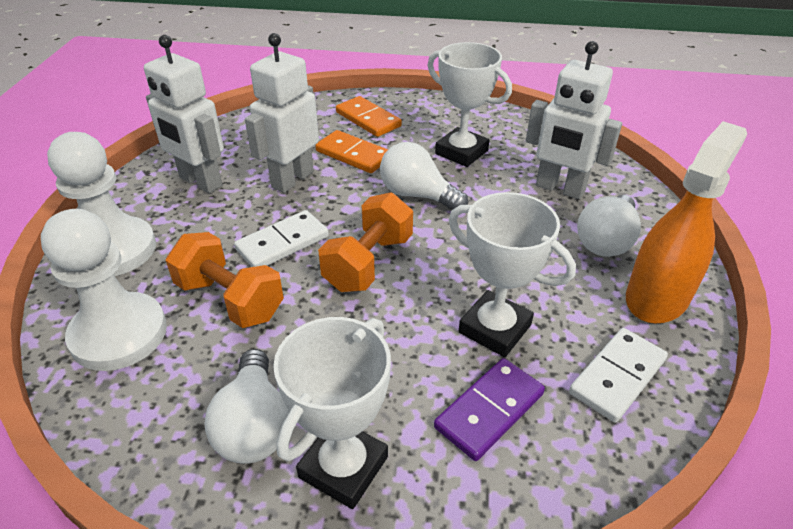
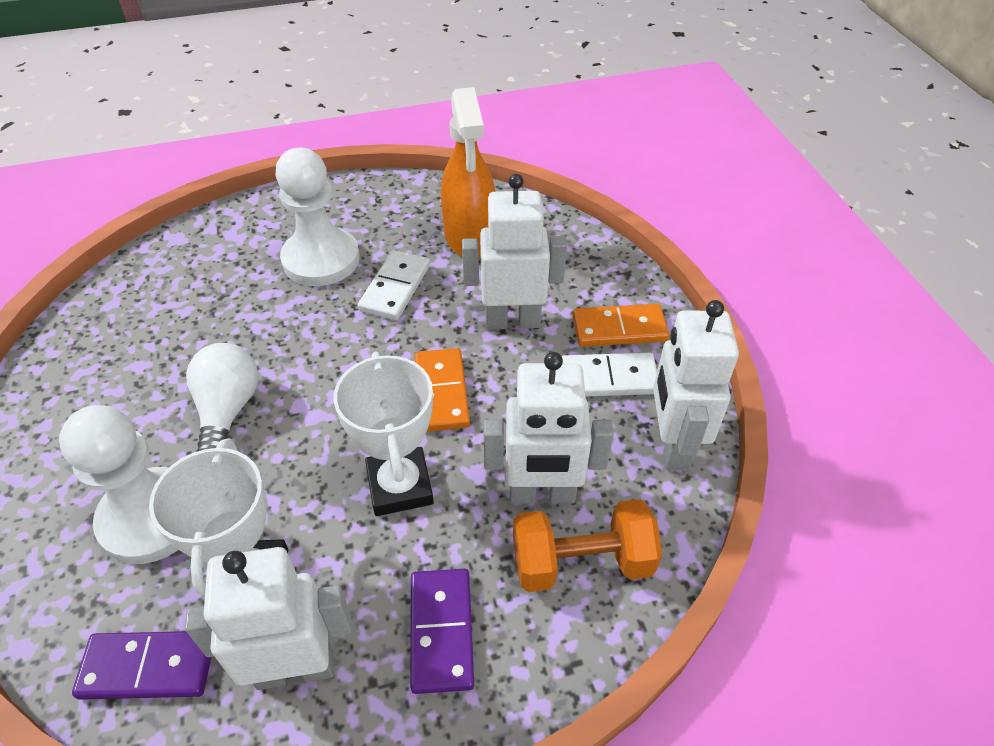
orange dumbbell: [166,232,284,328] [318,192,413,292] = 2 -> [513,499,662,592] = 1
purple domino: [434,358,545,461] = 1 -> [72,631,211,700] [410,569,474,694] = 2
white light bulb: [204,349,289,464] [380,142,468,210] [577,195,641,257] = 3 -> [186,343,258,452] = 1
white robot: [144,35,224,193] [245,33,319,193] [526,41,622,199] = 3 -> [185,547,352,690] [462,174,567,329] [484,352,614,504] [653,300,739,470] = 4
white trophy: [273,317,391,509] [427,42,512,167] [449,192,576,357] = 3 -> [149,439,288,595] [334,351,434,516] = 2

